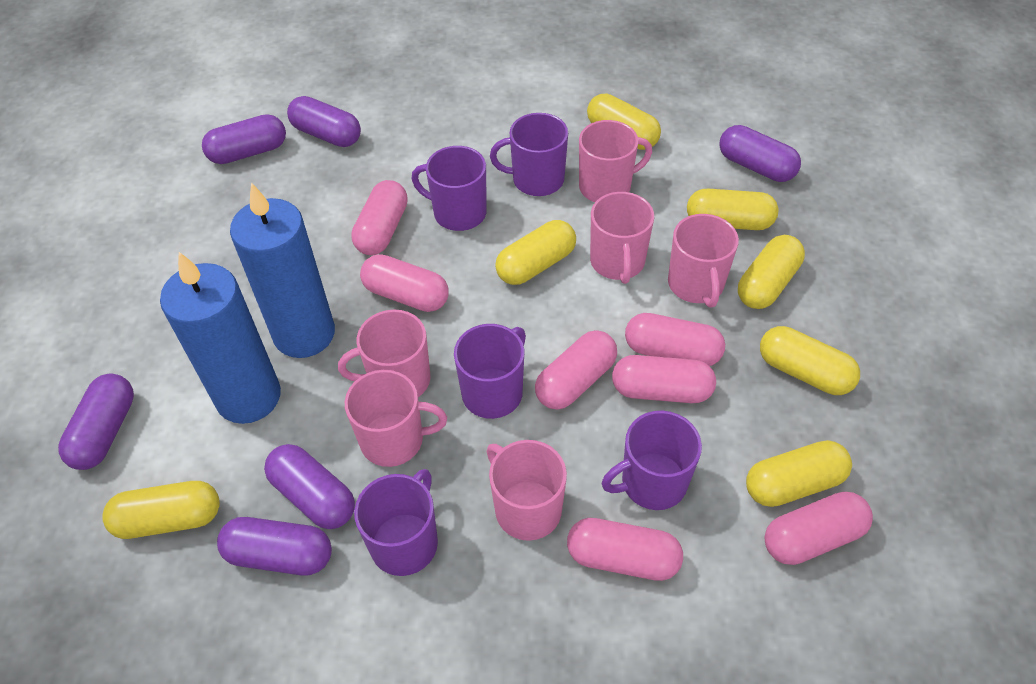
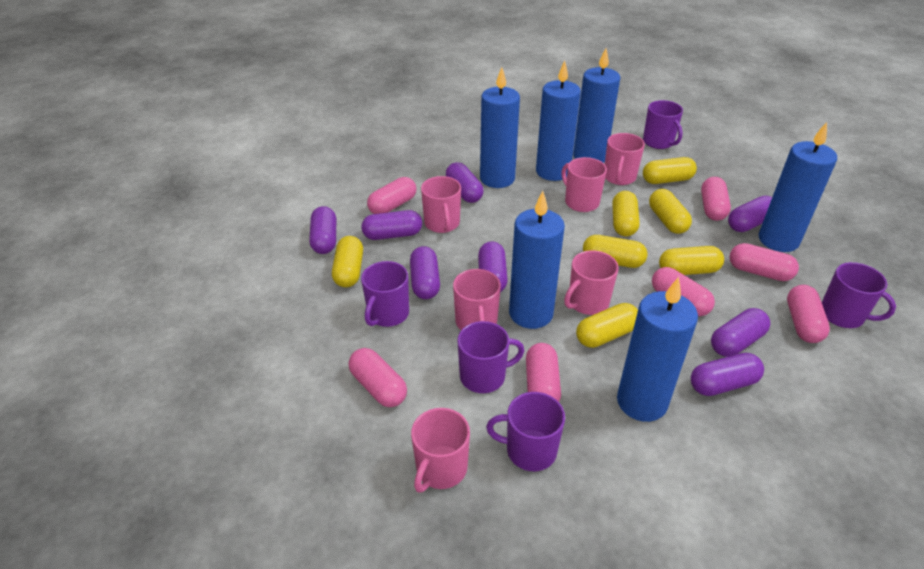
blue candle: [160,252,281,424] [230,183,335,358] = 2 -> [480,67,520,188] [509,191,565,329] [536,61,581,181] [573,48,621,163] [617,277,698,422] [759,122,837,252] = 6
purple capsule: [58,373,134,470] [202,114,286,164] [217,517,332,576] [264,444,355,529] [287,96,361,147] [719,125,801,182] = 6 -> [309,206,336,254] [362,210,422,240] [410,246,440,299] [446,162,483,203] [478,241,508,292] [691,353,764,396] [711,308,771,357] [728,196,772,232] = 8

